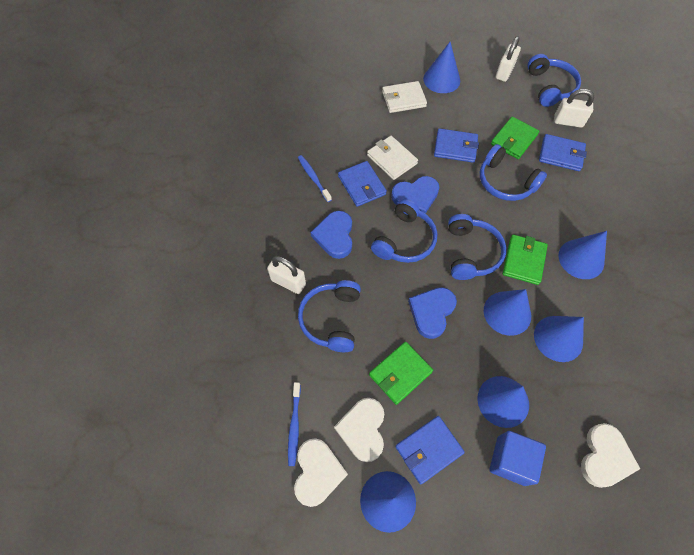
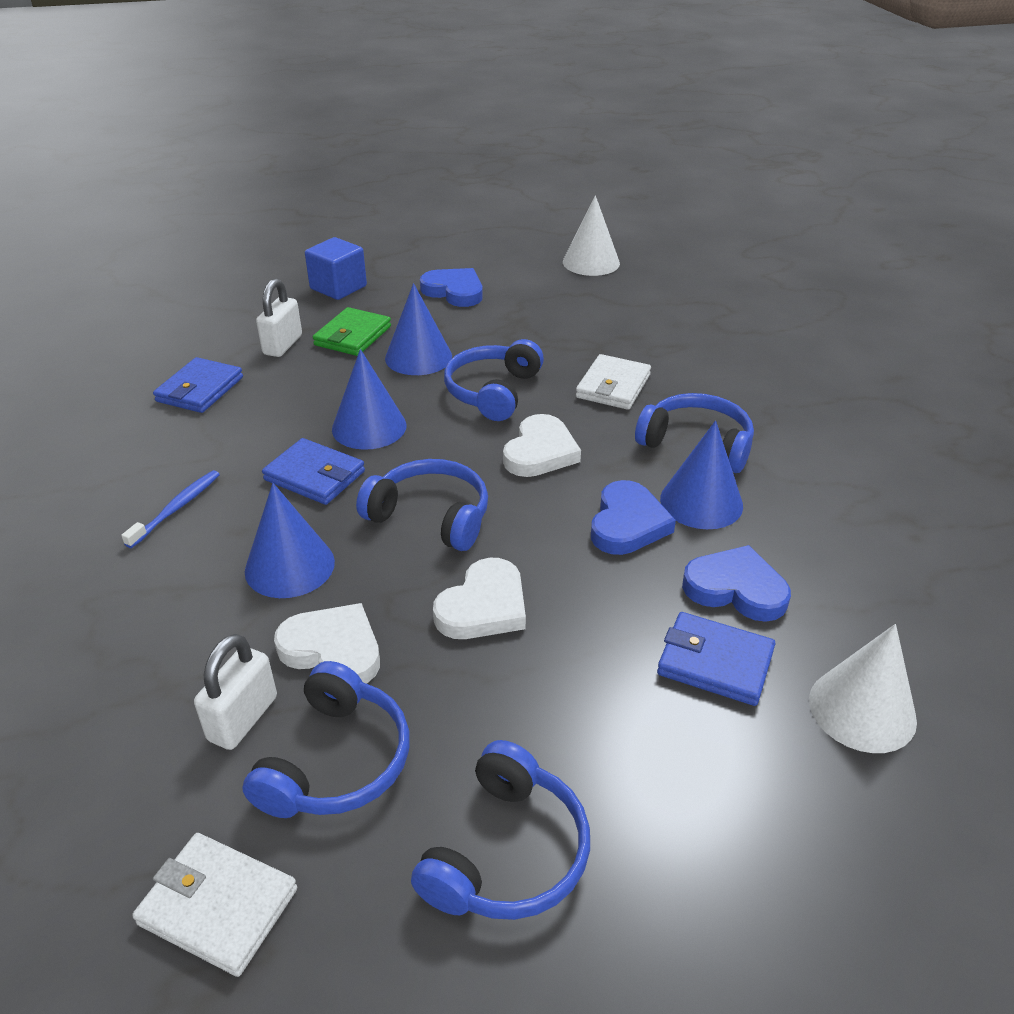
blue cone: [360,471,416,533] [423,42,460,93] [477,376,529,428] [484,289,531,336] [534,316,584,362] [558,231,607,279] = 6 -> [245,483,335,598] [332,349,406,450] [385,283,452,375] [660,421,743,529] = 4
blue toothbrush: [288,382,301,466] [298,155,332,202] = 2 -> [121,470,220,548] = 1
blue wallet: [338,161,387,207] [395,416,465,484] [434,128,479,163] [539,134,587,171] = 4 -> [153,357,243,413] [262,438,365,505] [657,612,776,706] = 3
green wallet: [369,342,433,405] [491,117,539,159] [502,234,548,285] = 3 -> [313,307,391,356] = 1
white cone: none = 0 -> [563,195,620,276] [809,624,917,753] = 2
white padlock: [267,256,306,294] [496,36,521,82] [554,89,594,128] = 3 -> [194,634,277,750] [256,279,302,357] = 2

